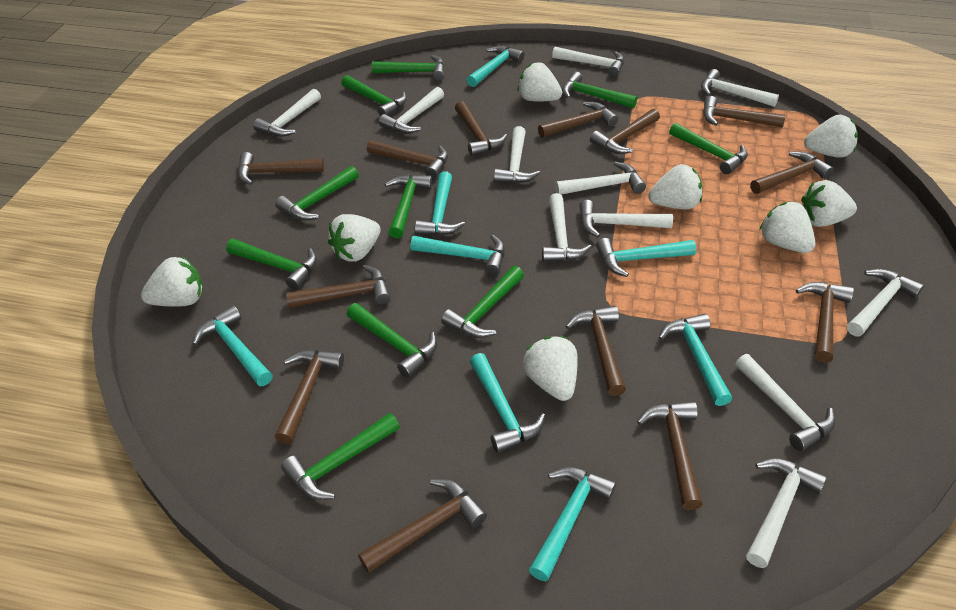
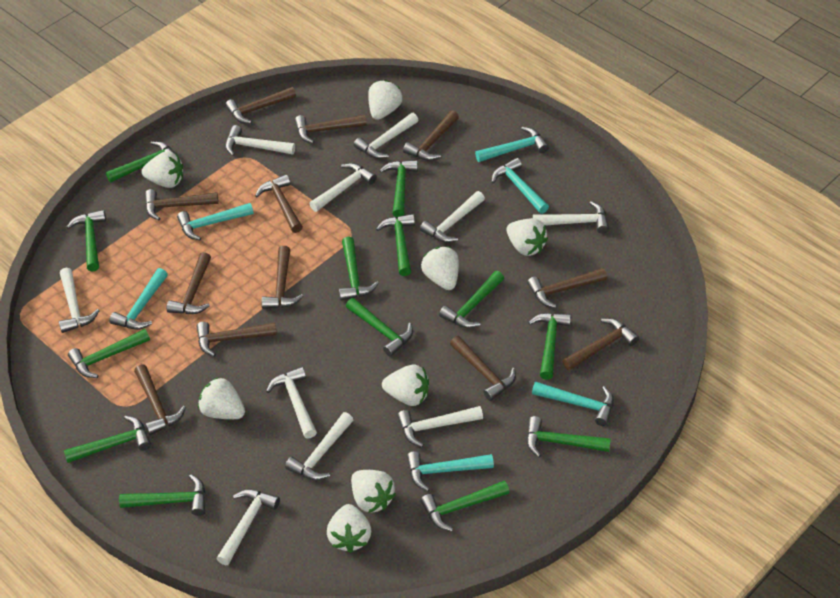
brown hammer: [238,152,324,185] [275,350,344,444] [286,265,391,308] [358,479,487,573] [367,140,448,179] [455,101,507,156] [538,102,618,138] [565,306,626,396] [590,109,660,154] [637,401,703,510] [703,96,785,127] [750,151,834,194] [796,282,854,363] = 13 -> [134,364,186,435] [145,189,218,220] [167,252,211,314] [197,322,277,357] [225,87,296,124] [255,174,303,233] [261,246,303,309] [295,115,366,144] [403,110,459,161] [450,336,516,401] [527,268,607,308] [562,318,639,371] = 12
green hammer: [226,239,317,290] [275,166,359,221] [281,413,400,500] [341,75,407,116] [347,303,437,378] [372,55,445,81] [384,174,432,239] [441,266,524,338] [562,72,637,109] [669,123,748,174] = 10 -> [64,416,151,463] [67,210,106,271] [68,329,150,378] [106,141,175,183] [119,474,206,516] [339,237,379,301] [346,298,413,357] [376,214,415,276] [380,160,418,218] [420,480,510,531] [439,271,504,328] [527,416,611,457] [528,313,571,380] = 13
turquoise hammer: [192,305,273,386] [410,235,505,276] [415,171,465,236] [467,46,525,87] [469,353,546,453] [529,467,616,581] [596,238,696,277] [658,314,732,406] = 8 -> [109,268,168,330] [177,203,254,240] [407,451,494,491] [475,127,549,162] [492,158,549,214] [532,382,614,426] = 6
white hammer: [253,89,321,137] [379,87,444,134] [494,126,540,183] [542,193,592,262] [552,47,624,77] [555,162,646,195] [579,200,673,237] [701,69,779,107] [735,354,835,451] [746,458,827,568] [847,269,924,337] = 11 -> [59,268,99,333] [216,489,280,565] [225,125,295,156] [266,367,317,439] [285,412,353,480] [309,163,377,212] [354,113,419,159] [397,406,483,447] [420,191,485,243] [533,201,609,234] = 10

